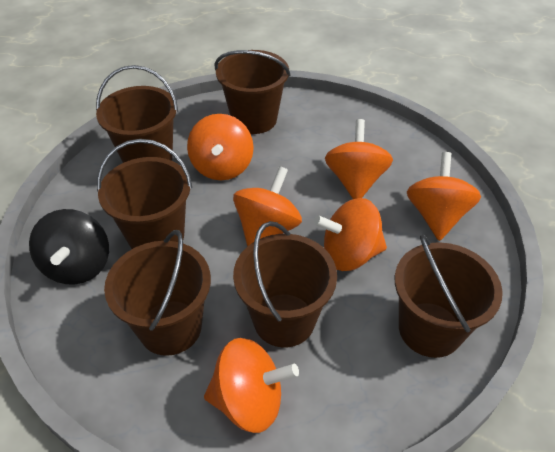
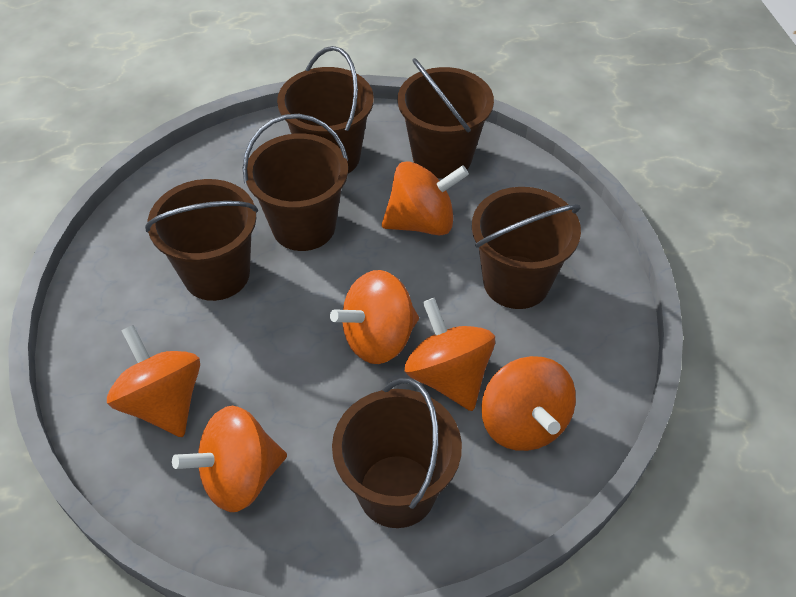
black spinning top: [29,209,109,284] = 1 -> none = 0

